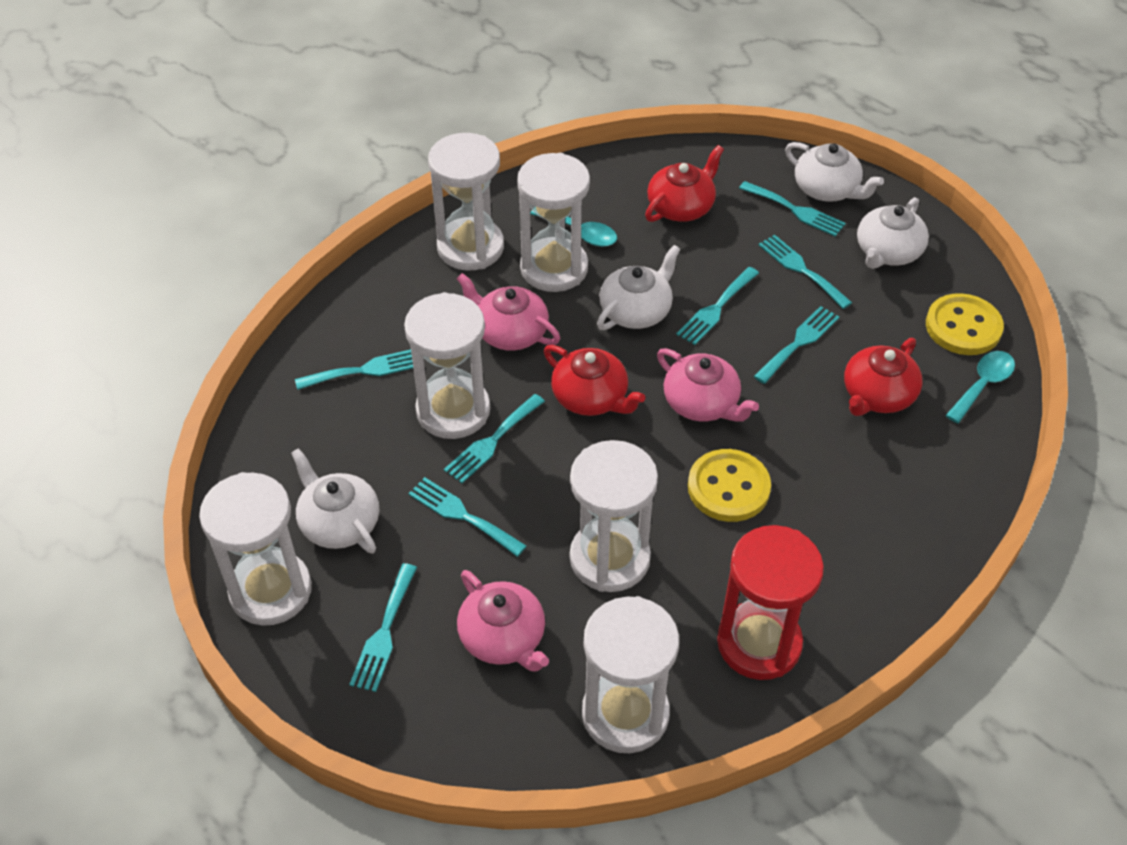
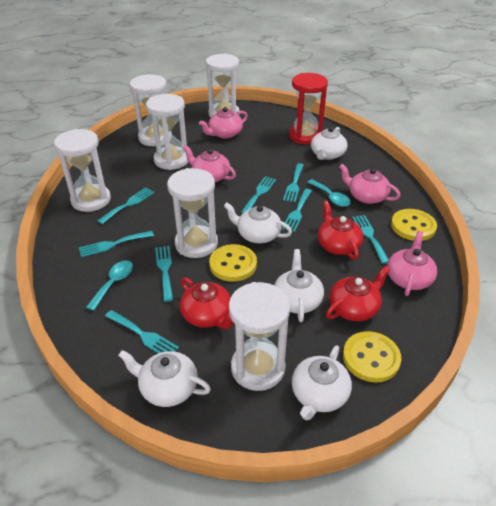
pink teapot: [457,273,560,351] [457,570,549,672] [657,348,759,422] = 3 -> [183,145,236,182] [199,107,248,139] [339,164,401,204] [387,231,437,296] = 4
white teapot: [291,448,379,553] [597,245,680,330] [785,142,884,202] [857,197,929,269] = 4 -> [118,350,211,407] [224,202,292,243] [274,249,324,322] [292,346,352,420] [311,127,347,160] = 5
yellow button: [688,449,771,522] [926,293,1004,355] = 2 -> [209,244,257,282] [343,331,401,382] [391,209,437,241] = 3

